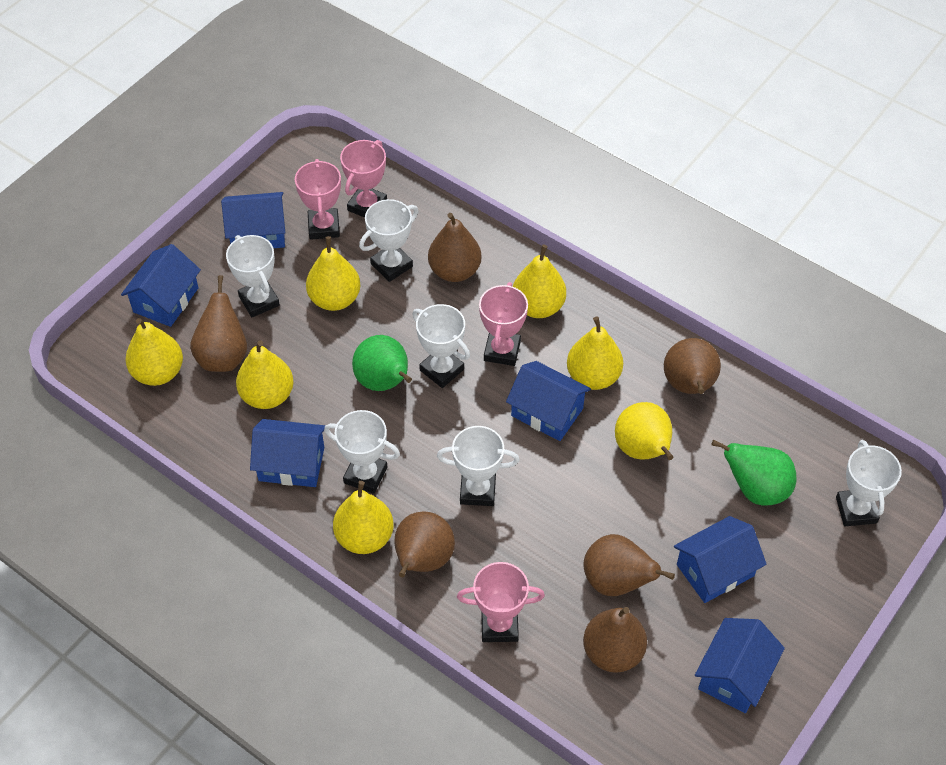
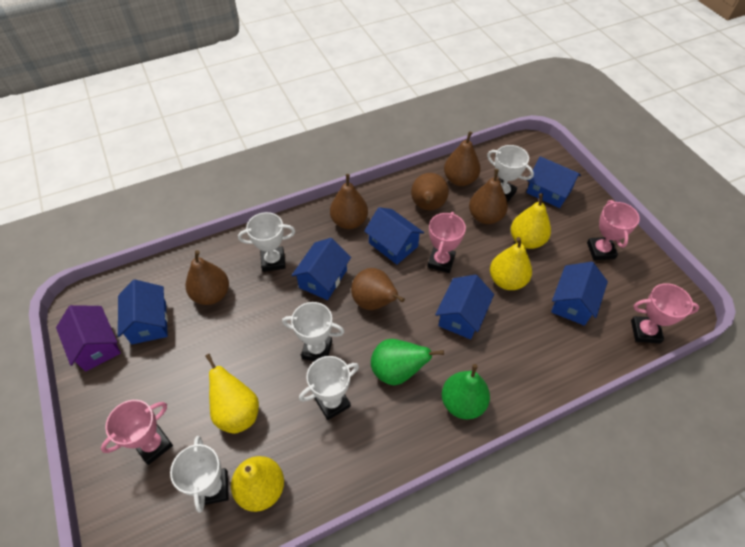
purple house: none = 0 -> [56,305,121,372] = 1
white trophy: [226,235,280,317] [324,410,400,494] [359,199,418,282] [412,304,470,388] [437,426,520,506] [836,440,902,526] = 6 -> [170,436,229,513] [238,212,295,272] [282,302,344,361] [299,356,359,420] [487,145,534,203] = 5
yellow pear: [125,318,183,386] [236,340,293,409] [306,236,361,311] [333,481,394,554] [513,245,566,318] [567,317,623,390] [615,402,673,460] = 7 -> [205,354,259,434] [231,456,284,512] [490,237,532,290] [511,193,551,249] = 4

